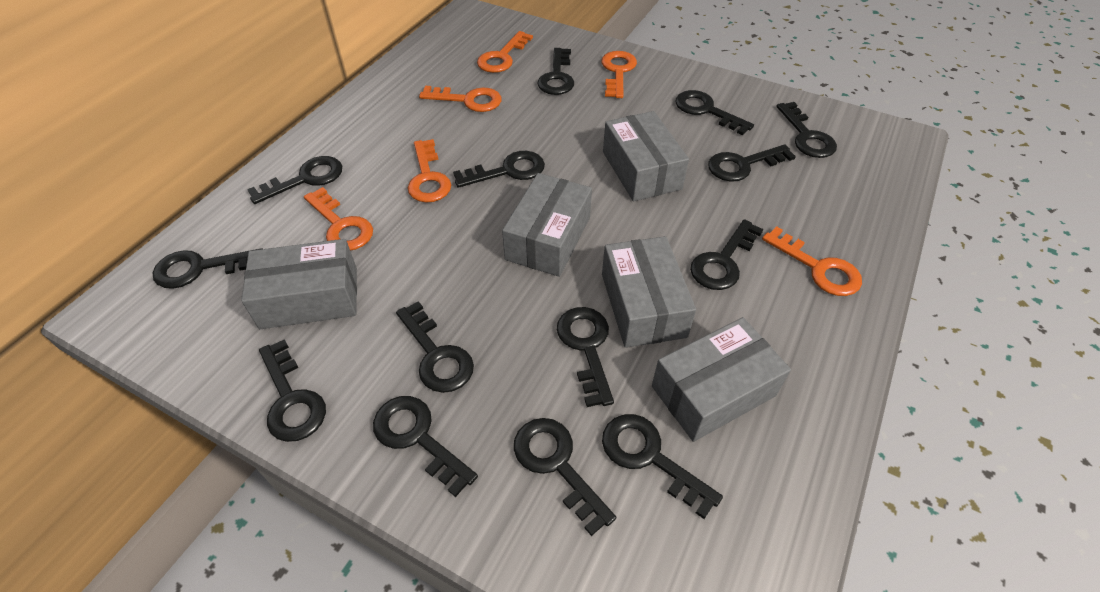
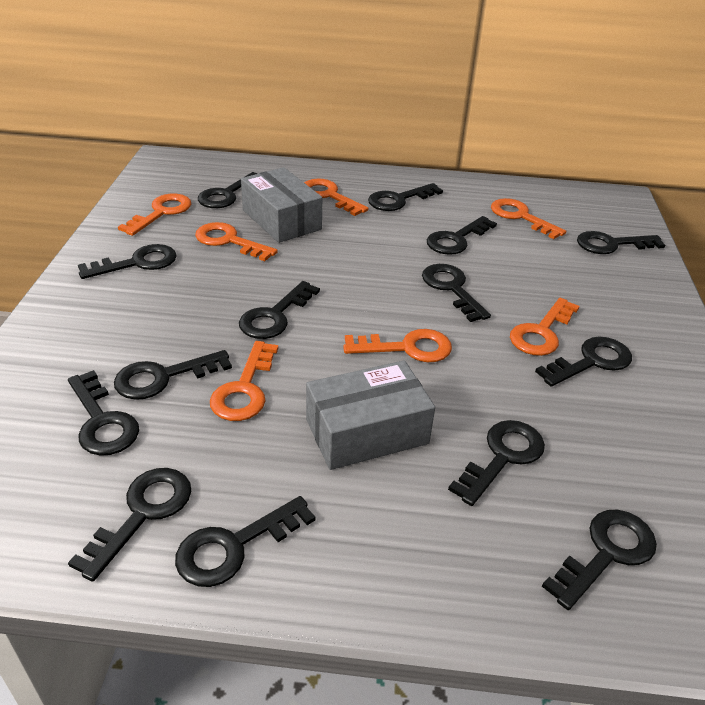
grey box: [241,239,357,329] [502,173,592,277] [602,236,696,348] [603,111,689,201] [652,317,791,442] = 5 -> [241,167,322,243] [306,360,435,470] = 2
orange key: [304,187,373,251] [408,139,451,202] [419,86,501,112] [477,31,533,73] [601,51,637,98] [762,226,862,296] = 6 -> [118,194,191,236] [195,222,278,261] [210,341,278,421] [304,178,369,216] [343,329,452,362] [491,198,566,239] [510,298,580,356] = 7

